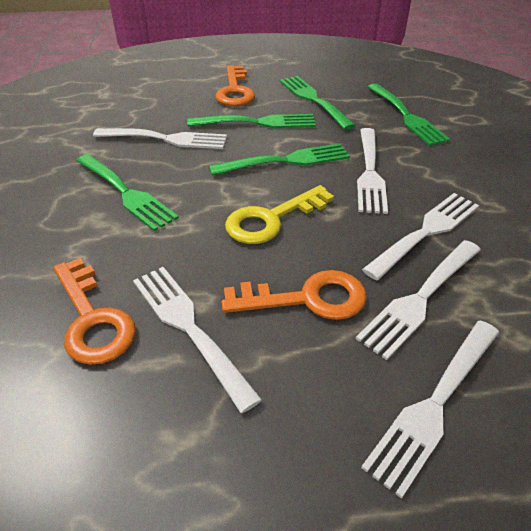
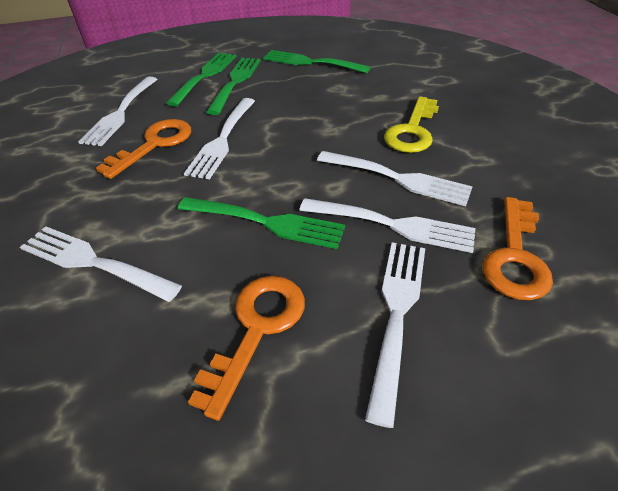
green fork: [76,154,179,231] [187,114,316,128] [209,143,350,176] [280,76,356,130] [368,84,450,146] = 5 -> [166,52,237,107] [178,197,345,249] [206,58,261,115] [263,50,371,73] = 4

